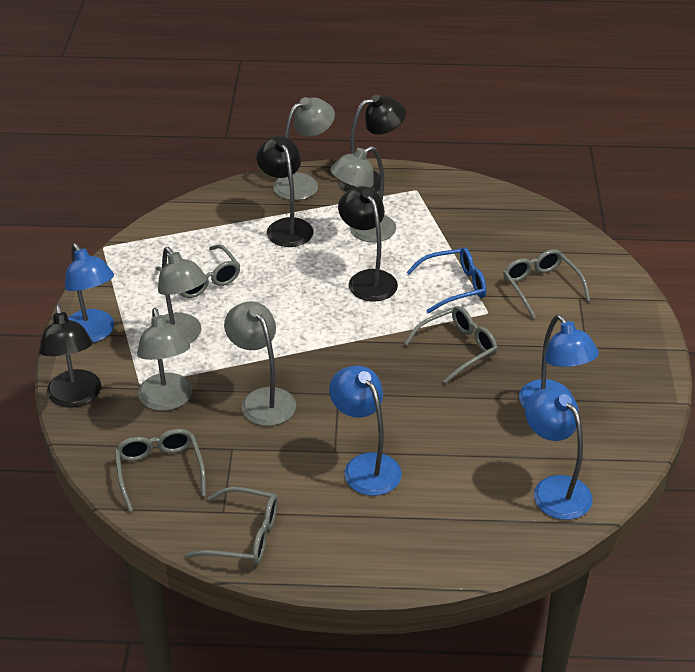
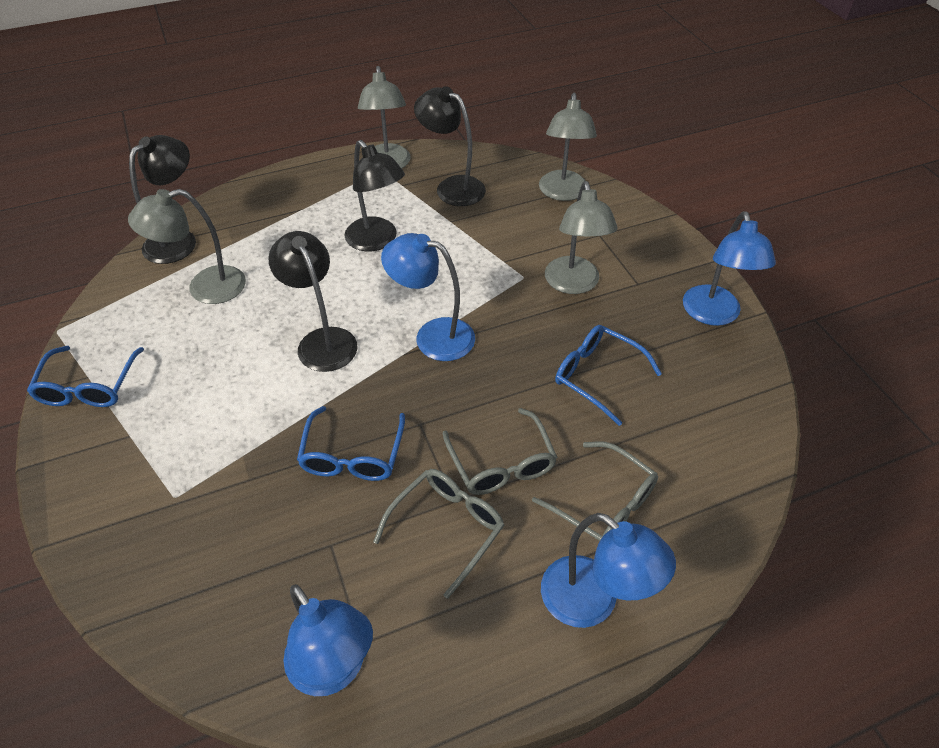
blue glasses: [407,247,486,313] = 1 -> [27,346,144,407] [297,406,405,481] [555,325,662,426] = 3
grey glasses: [115,429,206,512] [156,244,240,298] [185,487,278,564] [404,306,497,384] [503,249,590,318] = 5 -> [373,469,504,599] [442,408,557,495] [532,441,658,541] = 3
grey lamp: [137,308,192,411] [158,247,207,343] [224,301,296,426] [273,97,335,200] [330,146,396,242] = 5 -> [128,189,246,304] [358,66,411,169] [539,93,597,201] [545,181,618,294] = 4

